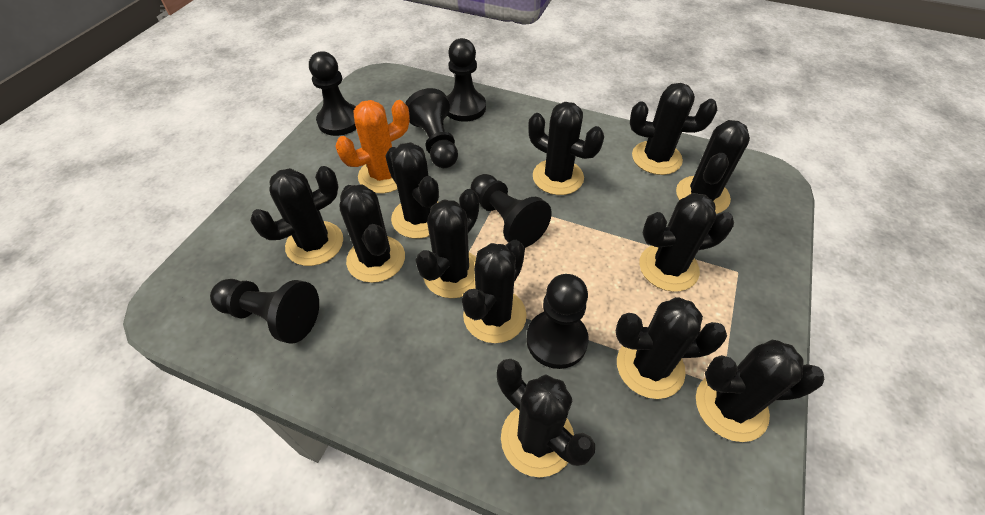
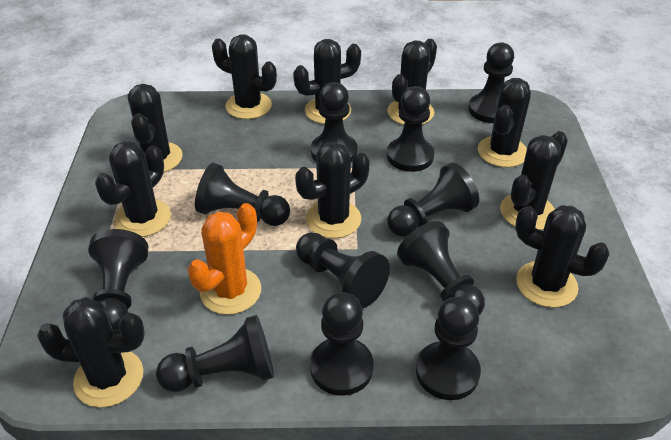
black cactus: [250,166,343,266] [339,184,405,283] [385,142,439,239] [416,189,479,298] [462,240,527,343] [497,359,595,477] [528,102,604,195] [616,297,727,399] [630,83,717,175] [639,193,734,292] [676,120,750,214] [696,340,825,442] = 12 -> [37,297,145,408] [95,141,171,237] [128,84,182,172] [212,34,277,119] [293,39,361,124] [295,142,370,238] [387,39,437,125] [478,78,531,167] [500,131,568,230] [515,205,610,308] = 10
black pawn: [210,279,319,344] [309,51,356,136] [405,88,458,168] [447,38,486,122] [471,174,551,248] [526,274,589,369] = 6 -> [88,229,148,330] [156,315,274,392] [195,163,290,226] [296,232,390,308] [310,292,373,396] [311,82,358,162] [387,86,434,172] [387,163,479,237] [397,221,485,315] [416,296,481,400] [469,42,514,123] = 11

